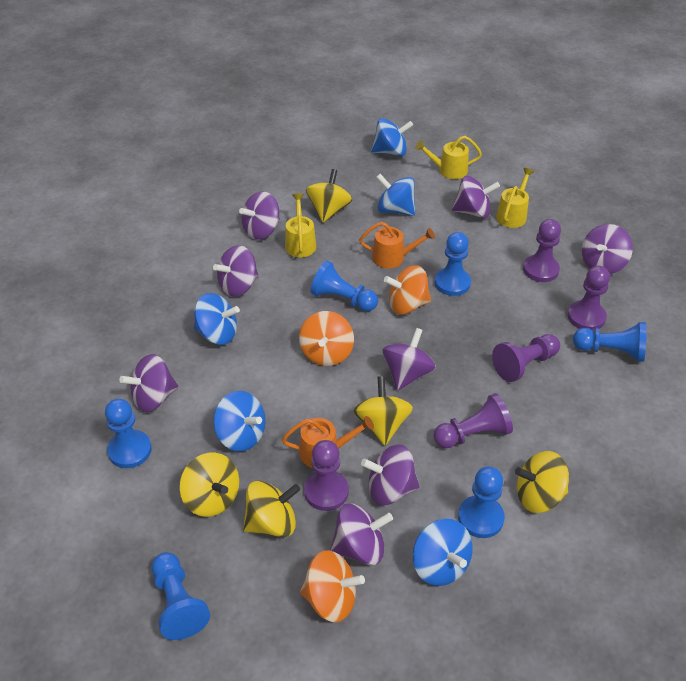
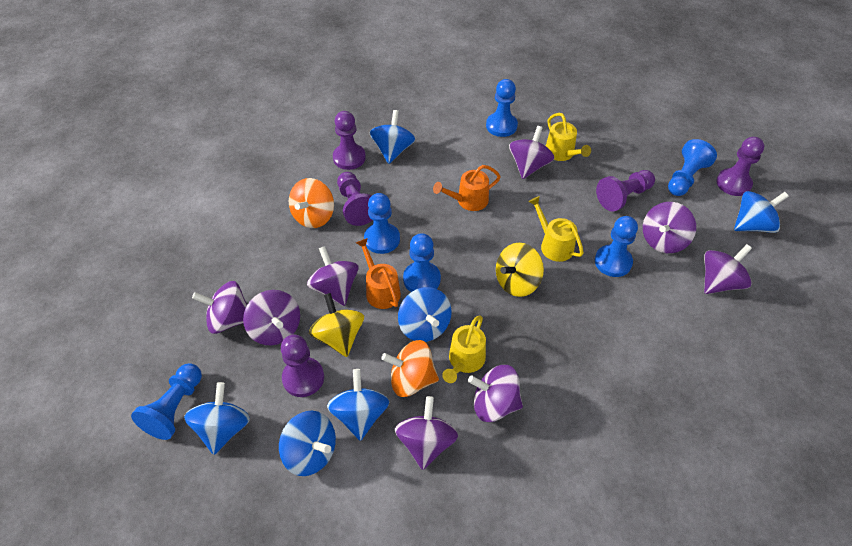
blue spinning top: [194,293,240,345] [213,391,266,451] [371,118,413,156] [376,174,415,216] [413,519,473,586] = 5 -> [184,382,250,455] [279,411,336,476] [327,369,389,441] [369,110,415,164] [398,287,452,342] [734,191,789,233] = 6
orange spinning top: [299,311,354,366] [300,550,365,622] [384,265,431,315] = 3 -> [289,178,334,228] [381,340,439,397] = 2
yellow spinning top: [180,453,239,517] [243,481,300,537] [306,169,352,222] [353,376,413,446] [515,451,569,513] = 5 -> [309,293,364,357] [496,243,544,297] = 2

